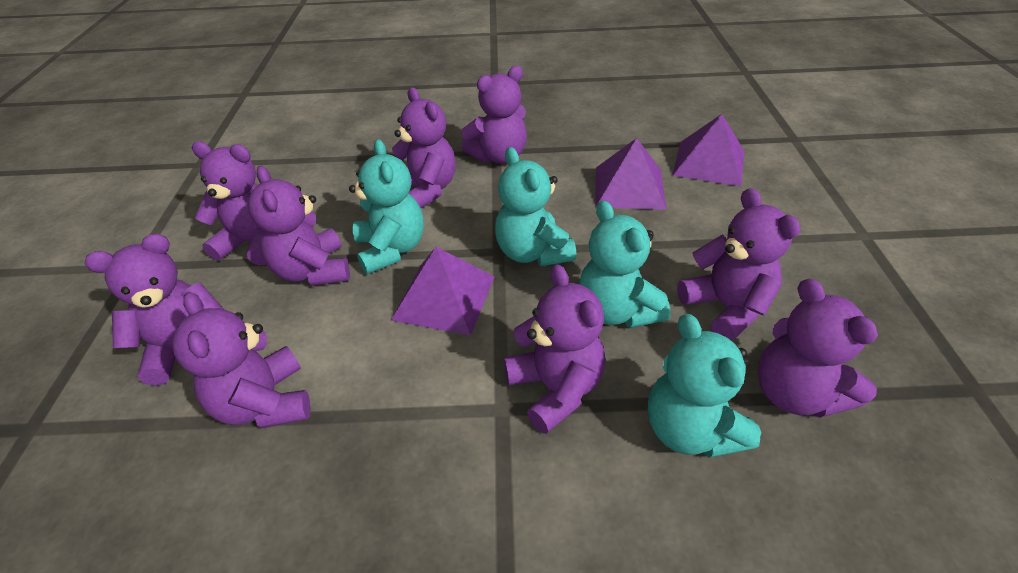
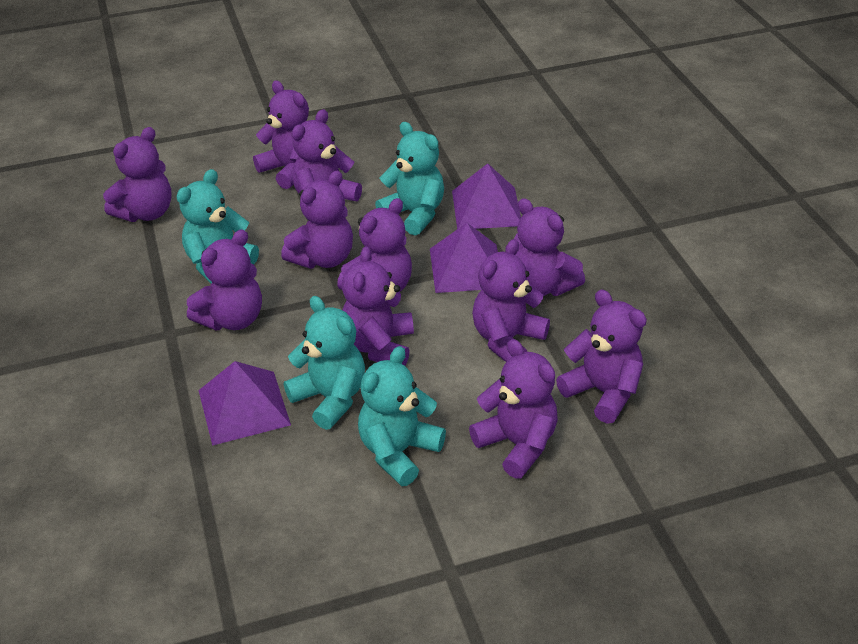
purple teddy bear: [85,234,224,386] [172,292,311,428] [192,142,266,265] [248,166,350,286] [392,87,456,208] [461,66,527,164] [504,264,605,434] [677,188,801,341] [758,278,878,418] = 9 -> [103,127,172,222] [187,229,262,330] [253,80,309,189] [281,171,353,269] [292,109,362,201] [337,198,412,292] [342,246,414,366] [469,339,558,479] [472,239,550,362] [514,198,585,296] [556,290,647,424] = 11

